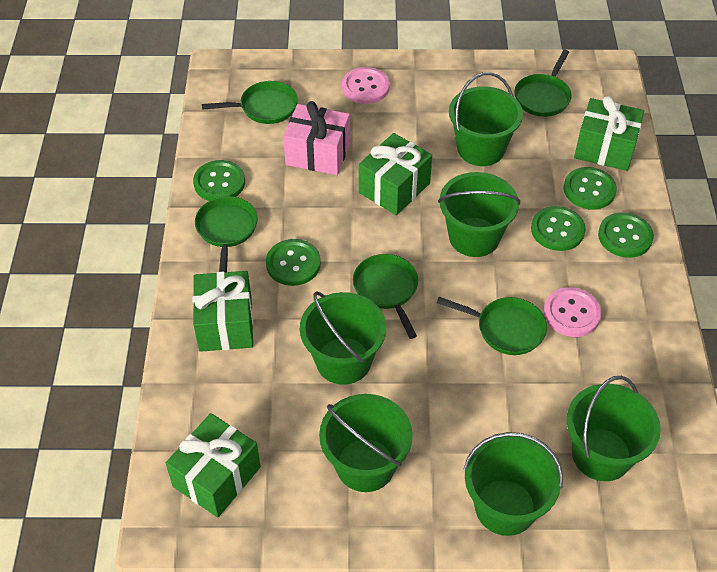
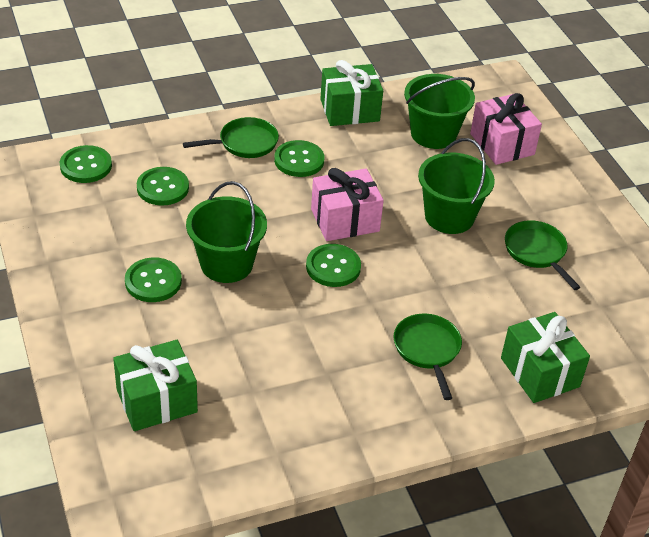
green bucket: [300,291,386,385] [319,394,413,492] [438,172,520,257] [449,72,523,166] [463,432,563,536] [566,376,660,481] = 6 -> [186,181,267,283] [404,74,475,149] [418,138,495,234] = 3
green gift: [166,413,261,518] [193,271,253,352] [359,133,432,215] [574,96,644,171] = 4 -> [113,340,198,431] [320,60,383,126] [501,312,590,403] = 3
green pan: [195,196,258,272] [202,81,298,124] [353,254,418,339] [437,297,547,355] [514,50,572,117] = 5 -> [183,117,279,158] [394,314,462,400] [505,220,580,290] = 3
pink button: [342,67,390,104] [544,287,602,337] = 2 -> none = 0
pink gift: [283,101,350,175] = 1 -> [311,168,384,241] [470,93,542,165] = 2

